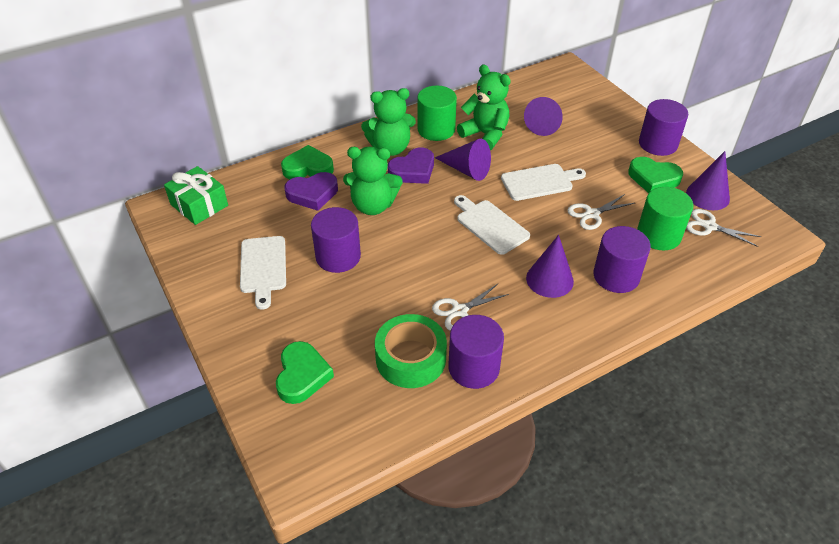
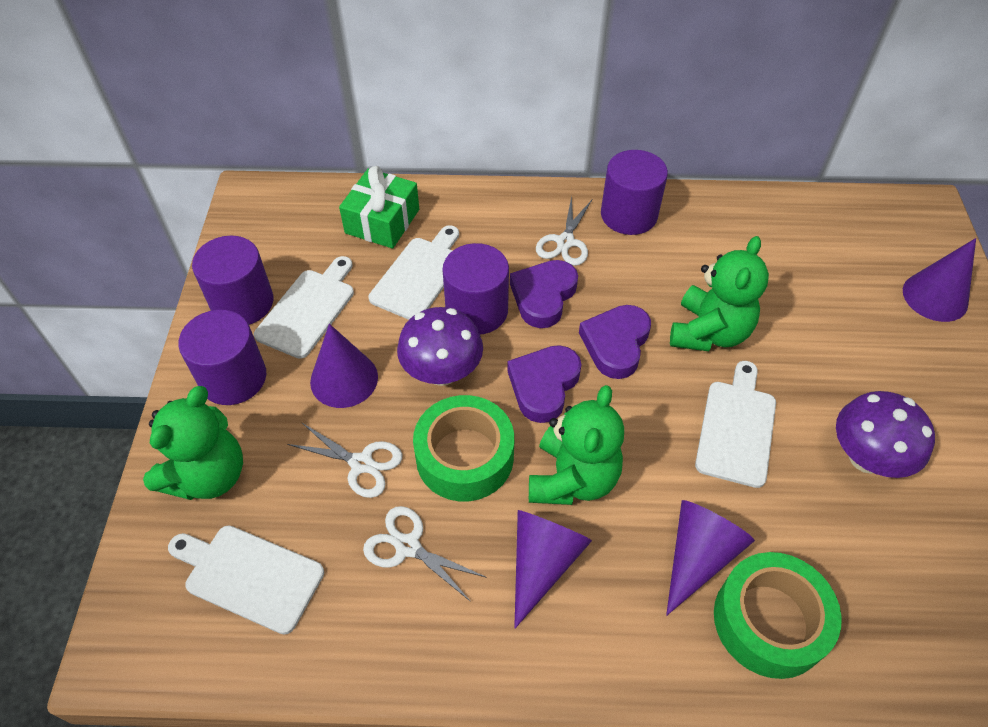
green cylinder: [417,86,457,141] [637,187,693,251] = 2 -> none = 0
green heart: [276,341,334,404] [281,145,334,179] [628,157,683,193] = 3 -> none = 0
green tape: [375,314,447,388] = 1 -> [413,395,514,501] [714,552,842,679] = 2
purple heart: [285,172,338,211] [388,147,434,184] = 2 -> [507,345,582,423] [510,260,578,328] [579,305,651,379] = 3
purple mushroom: none = 0 -> [397,307,483,386] [836,391,935,478] = 2
white cutting board: [240,236,286,310] [454,195,530,255] [501,164,586,201] = 3 -> [168,526,324,634] [254,256,354,359] [369,225,459,320] [695,361,776,488] = 4

